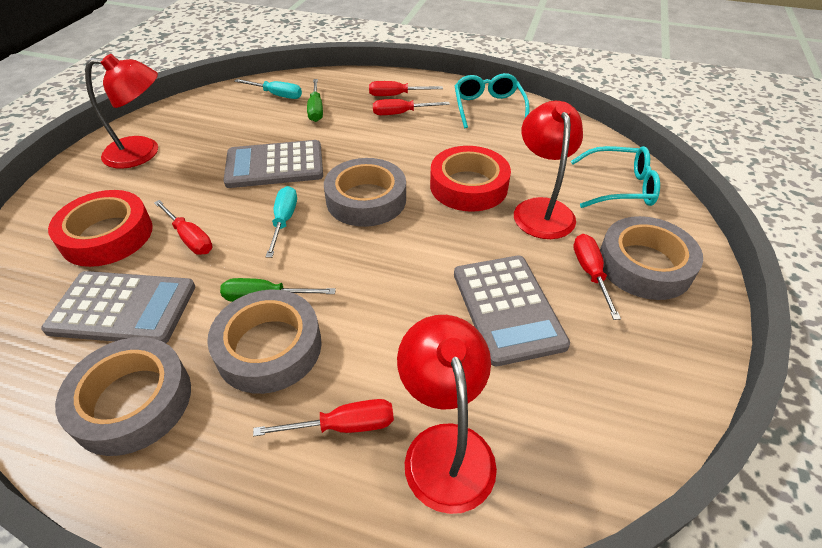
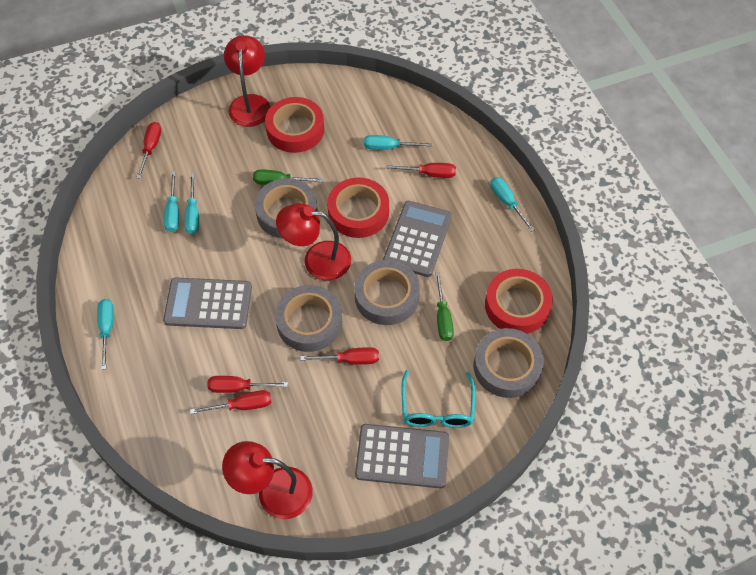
red tape: [48,190,153,267] [430,146,511,212] = 2 -> [265,97,324,153] [327,177,389,238] [485,269,553,334] = 3
turquoise glasses: [455,73,530,128] [571,146,660,208] = 2 -> [401,370,475,428] = 1
turquoise screwdriver: [234,79,302,99] [266,186,297,258] = 2 -> [97,299,114,370] [164,172,179,232] [184,174,199,235] [364,135,432,150] [490,177,535,232] = 5

